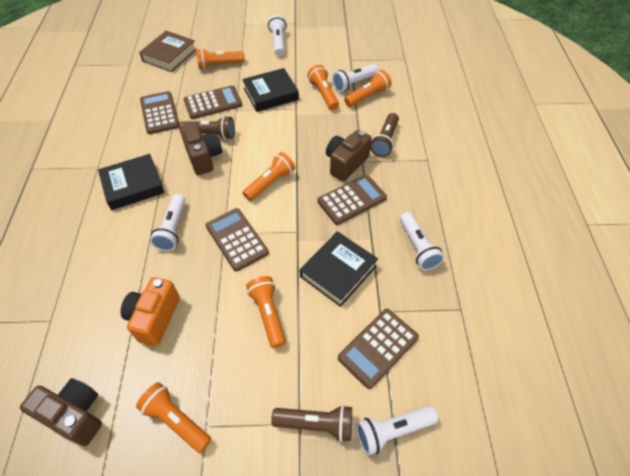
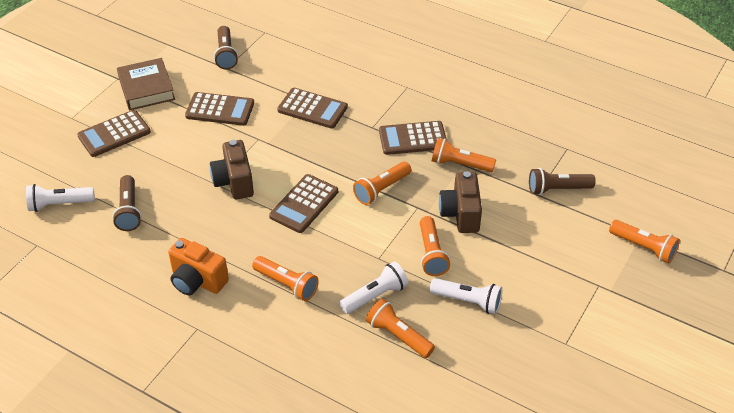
black book: [98,154,164,210] [242,68,299,112] [300,231,378,307] = 3 -> none = 0
brown camera: [20,378,102,446] [180,122,222,175] [326,130,372,182] = 3 -> [210,140,254,199] [439,171,482,233] = 2
white flashlight: [150,194,185,251] [268,15,287,56] [332,64,378,92] [356,406,438,456] [400,212,444,270] = 5 -> [26,184,95,212] [339,261,409,314] [430,278,502,314] = 3

